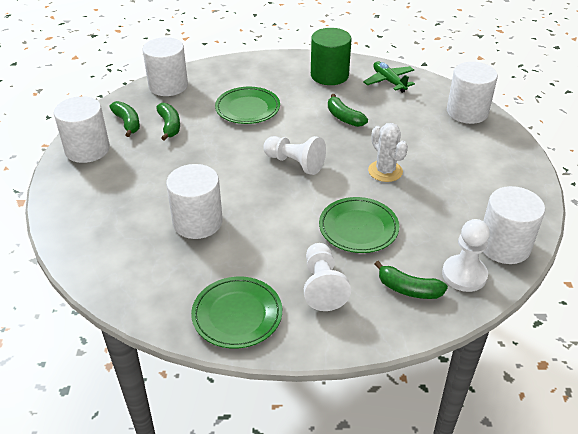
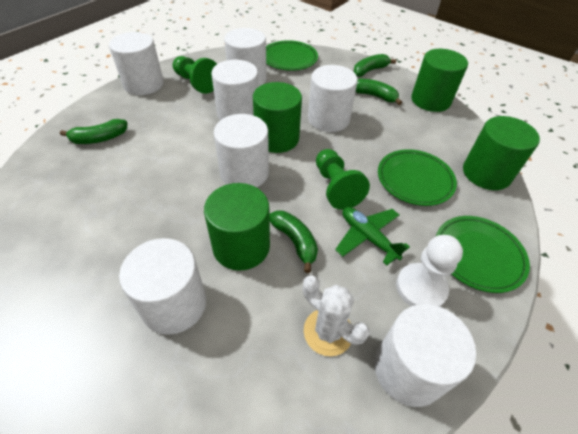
green cylinder: [311,28,351,85] = 1 -> [204,183,270,271] [253,82,302,153] [411,49,468,112] [463,116,540,190] = 4
green pawn: none = 0 -> [173,56,217,94] [316,149,370,210] = 2
white cylinder: [54,96,110,163] [143,37,188,96] [166,164,223,239] [447,62,498,124] [483,186,545,264] = 5 -> [109,32,164,95] [119,238,206,335] [211,60,259,120] [214,114,269,188] [224,28,267,86] [308,65,358,132] [374,304,476,407] = 7
white pawn: [263,136,326,175] [304,243,351,311] [442,219,490,292] = 3 -> [396,235,463,307] = 1

